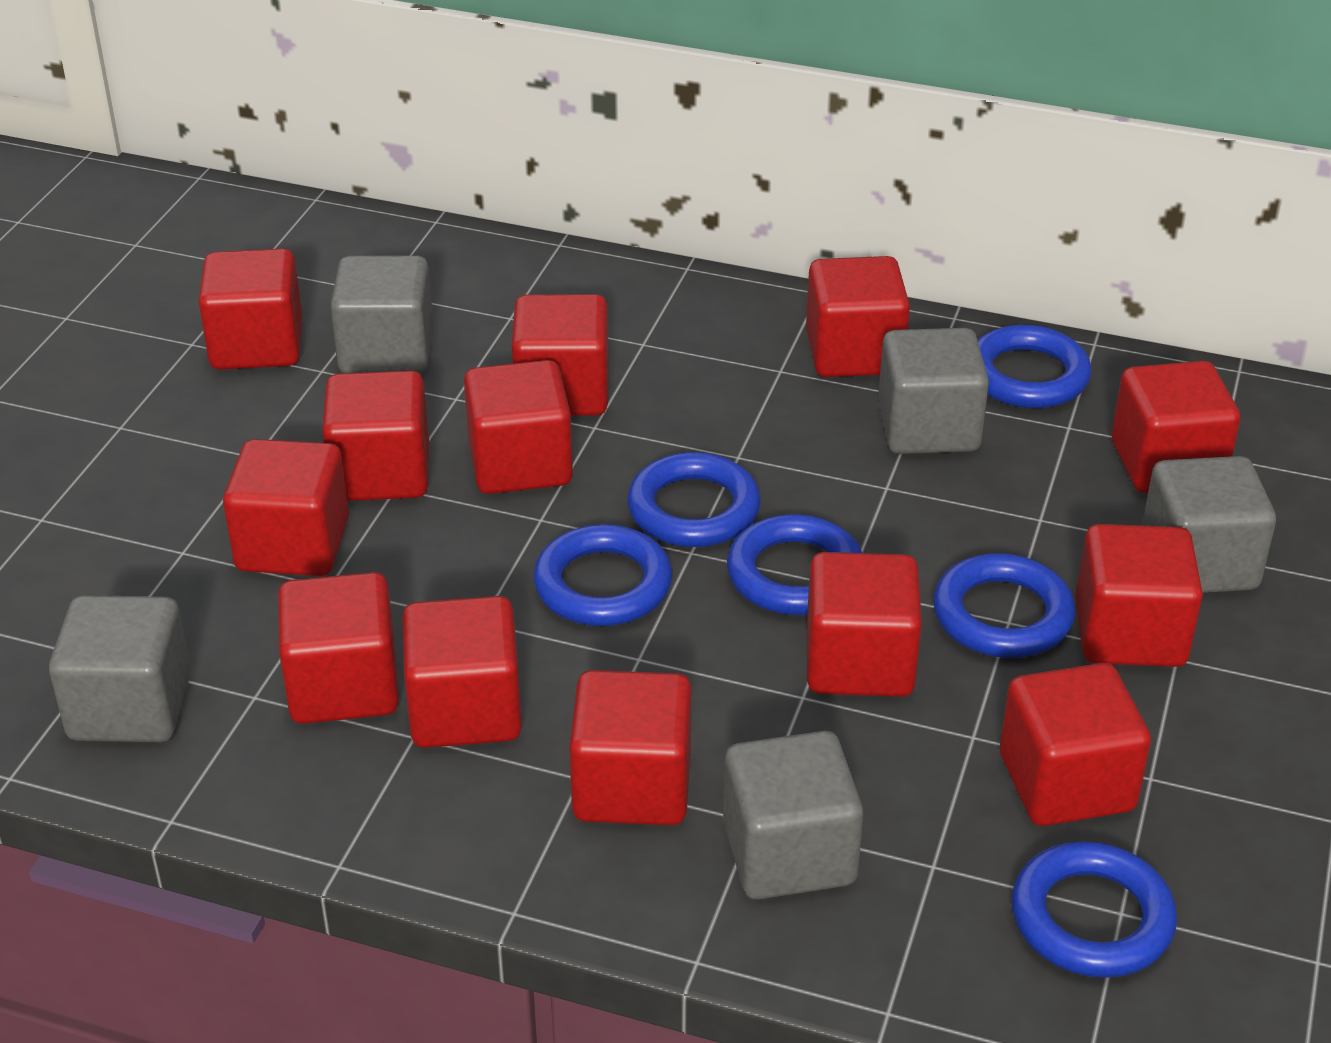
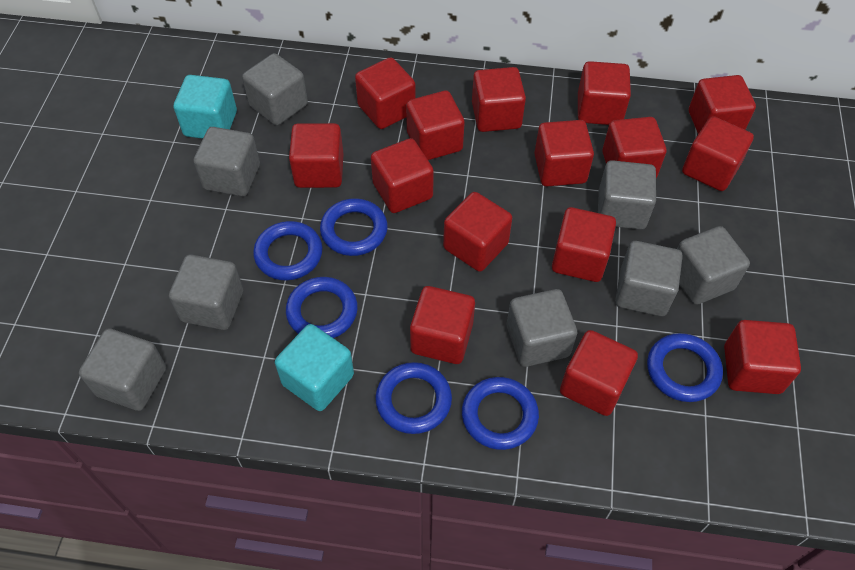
grey cube: [49,595,191,742] [330,255,433,373] [723,731,863,900] [878,328,989,454] [1142,456,1276,593] = 5 -> [79,328,166,411] [169,254,243,330] [194,127,260,196] [242,53,308,126] [507,289,577,367] [598,160,656,230] [615,241,682,316] [677,226,750,305] = 8
red cube: [198,249,302,370] [223,439,349,576] [278,572,399,724] [322,371,429,501] [402,596,522,748] [464,360,573,494] [511,294,609,416] [569,670,692,825] [806,256,910,377] [807,552,922,697] [1000,663,1151,826] [1075,524,1203,667] [1112,361,1240,493] = 13 -> [289,123,344,188] [355,57,416,129] [371,138,434,213] [406,91,465,160] [410,286,475,364] [443,192,512,272] [472,67,526,132] [534,120,594,186] [552,207,616,282] [560,330,638,416] [578,61,631,125] [602,117,666,178] [682,116,754,191] [689,75,756,134] [724,320,801,394] = 15
turquoise cube: none = 0 -> [174,75,237,139] [275,324,354,411] = 2

